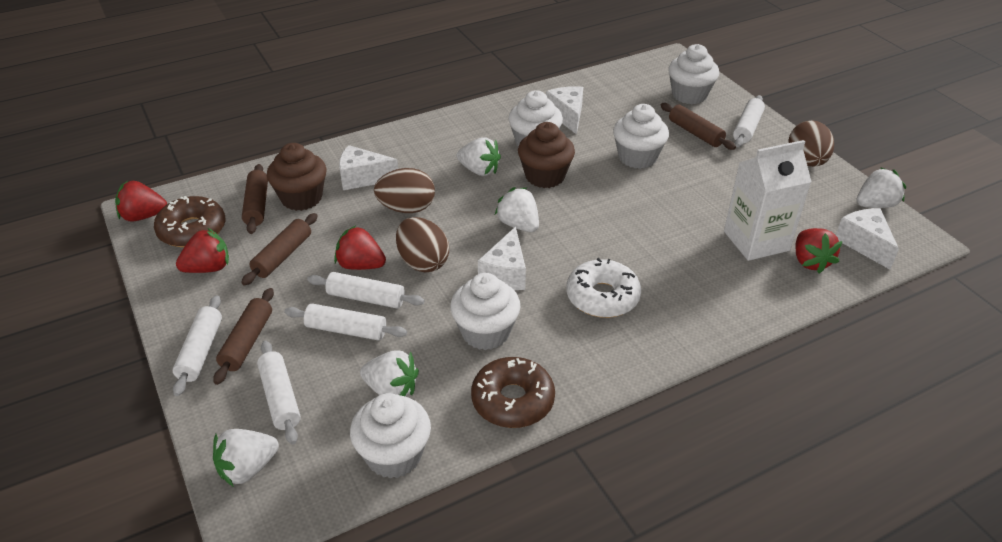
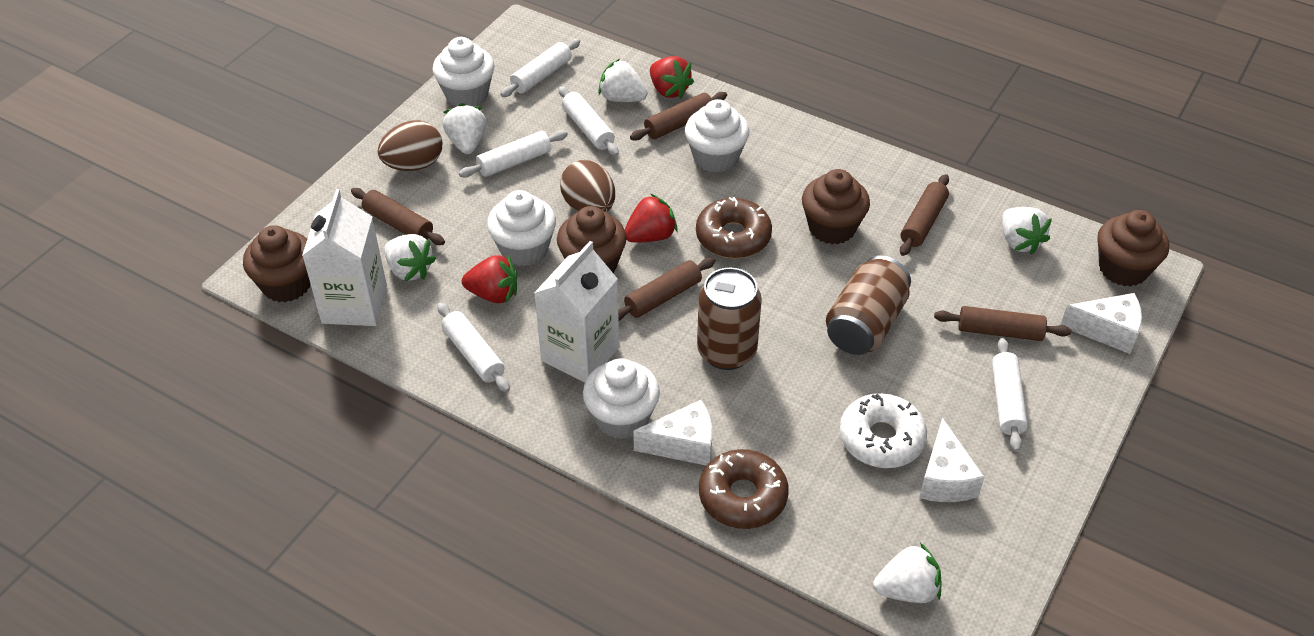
brown can: none = 0 -> [697,267,762,370] [826,256,911,355] = 2
brown cupcake: [267,143,327,211] [518,122,575,188] = 2 -> [243,225,310,302] [557,206,627,273] [802,169,870,244] [1097,210,1169,287] = 4
brown egg: [374,168,435,213] [396,217,449,272] [789,120,834,167] = 3 -> [378,120,442,171] [560,160,615,212] = 2
brown rolling pin: [213,288,274,385] [241,213,318,286] [242,164,268,234] [661,103,736,150] = 4 -> [351,188,445,245] [618,257,716,321] [630,92,727,141] [900,174,949,256] [934,306,1072,341] = 5
red strawberry: [115,181,167,222] [176,228,229,273] [334,226,386,270] [796,228,843,273] = 4 -> [462,255,517,303] [625,194,678,243] [650,56,694,99] = 3
white carton: [724,140,811,261] = 1 -> [302,189,387,326] [534,241,619,382] = 2
white cheese: [339,145,398,190] [478,227,526,290] [546,86,583,135] [836,208,899,270] = 4 -> [633,400,712,466] [919,418,984,502] [1060,293,1142,354] = 3
white cupcake: [350,393,431,479] [450,273,521,350] [508,90,563,147] [613,104,669,169] [668,44,719,104] = 5 -> [432,37,494,107] [487,190,556,266] [583,358,660,439] [685,99,749,173] = 4

